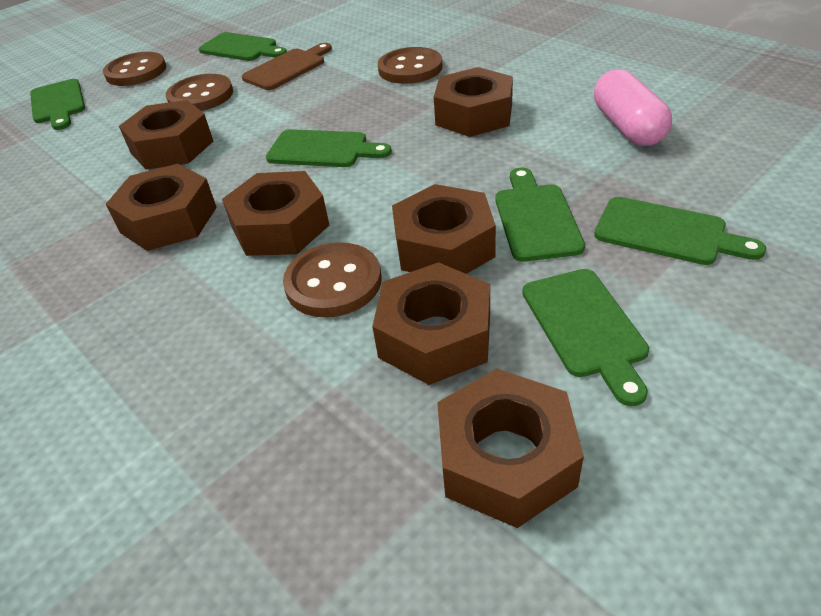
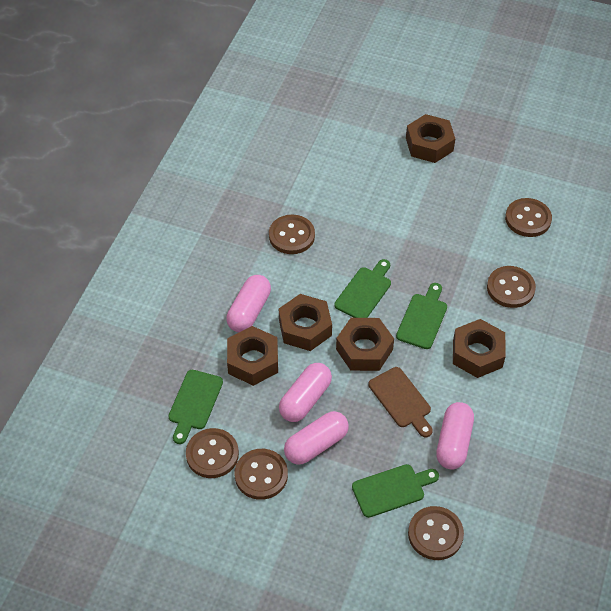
brown button: [103,52,166,86] [166,74,233,111] [283,242,382,318] [378,47,443,84] = 4 -> [186,428,239,478] [235,449,288,500] [269,214,315,254] [408,506,464,560] [487,266,536,308] [505,198,552,237] = 6
brown nut: [106,164,217,251] [119,100,213,170] [222,171,329,256] [372,262,490,385] [392,184,496,274] [434,67,513,137] [437,369,584,528] = 7 -> [227,326,278,386] [279,294,332,351] [336,318,394,371] [406,114,455,163] [453,319,506,378] = 5
green cutting board: [30,79,85,130] [199,32,287,61] [266,129,392,167] [495,168,585,262] [522,269,649,406] [594,197,766,265] = 6 -> [168,370,223,444] [334,259,391,318] [352,464,439,518] [396,283,447,349] = 4
pink capsule: [594,69,672,146] = 1 -> [226,275,271,332] [279,363,332,422] [284,411,349,465] [436,402,474,469] = 4

